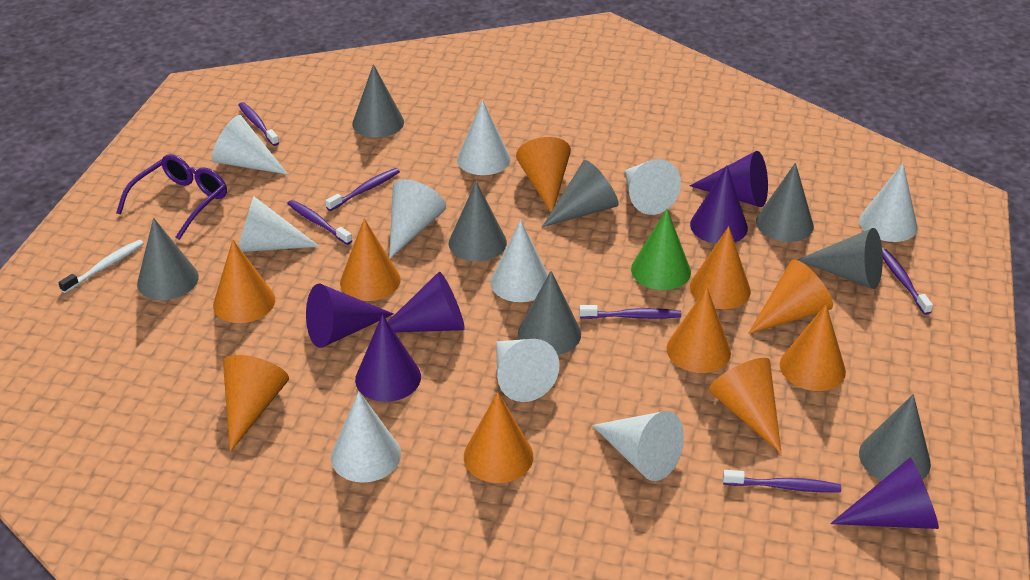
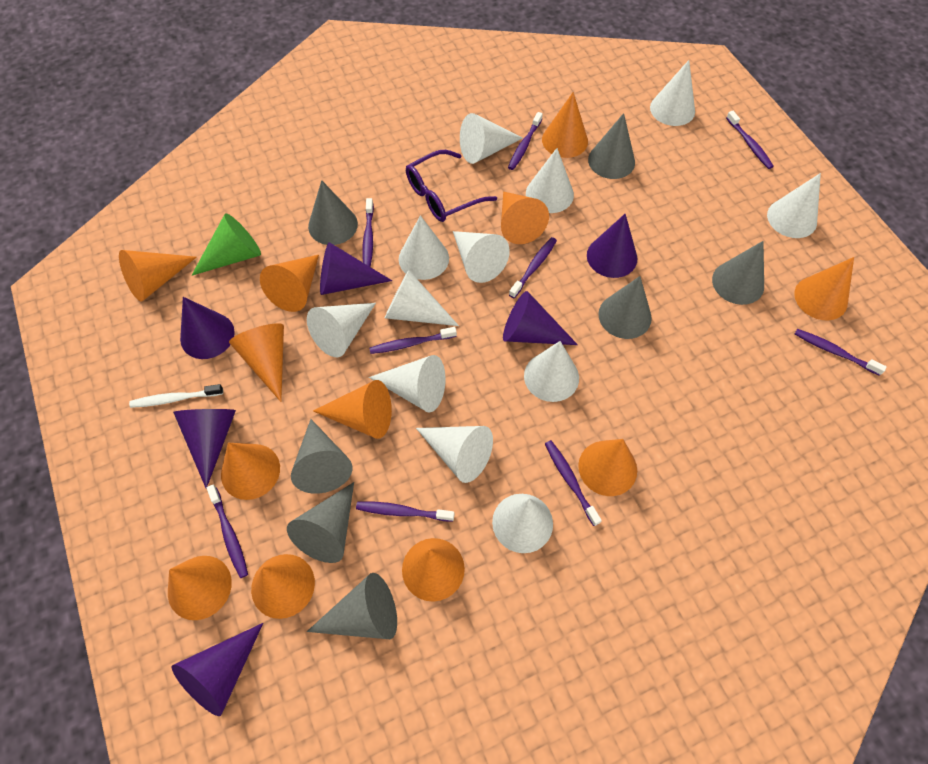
grey cone: [137,218,199,300] [352,64,404,138] [449,181,507,261] [518,271,581,355] [542,160,619,227] [756,163,814,242] [797,228,883,289] [859,394,931,481] = 8 -> [287,482,354,563] [291,419,352,494] [307,573,397,639] [308,180,358,245] [588,113,635,179] [598,276,652,339] [712,241,764,305] = 7
orange cone: [213,240,275,323] [223,355,289,452] [340,219,400,301] [464,392,533,483] [516,137,571,212] [667,287,731,373] [690,226,751,309] [709,358,781,453] [748,260,833,334] [780,304,846,391] = 10 -> [119,250,197,302] [168,556,232,620] [221,443,280,500] [229,323,284,402] [251,554,315,619] [260,255,319,312] [313,380,392,439] [402,538,465,602] [501,191,549,244] [542,92,588,158] [578,439,637,496] [794,257,854,320] = 12
purple toothbrush: [238,102,279,146] [287,200,353,245] [325,168,400,211] [579,305,681,319] [723,470,841,493] [882,249,933,315] = 6 -> [207,485,248,578] [356,501,454,522] [362,198,374,267] [369,327,457,354] [508,112,543,170] [509,237,557,298] [545,440,602,526] [726,111,774,169] [795,329,887,376] = 9
white cone: [212,115,288,175] [238,196,320,252] [331,391,401,483] [389,179,446,258] [457,100,511,175] [490,220,548,302] [496,339,560,402] [592,411,684,481] [625,159,681,215] [859,163,918,242] = 10 -> [307,303,376,357] [369,355,446,412] [385,270,459,326] [399,215,449,280] [416,426,493,483] [453,231,510,283] [460,113,522,164] [492,494,553,553] [524,341,579,402] [526,148,574,213] [650,60,695,126] [767,173,821,238] = 12

